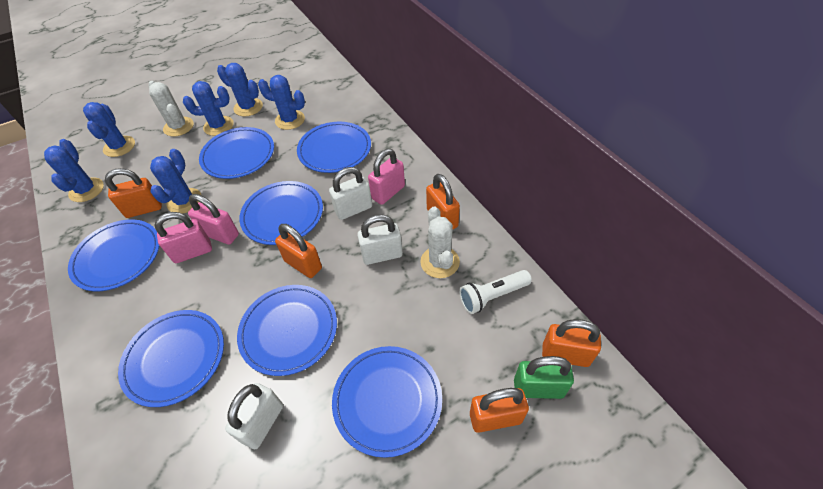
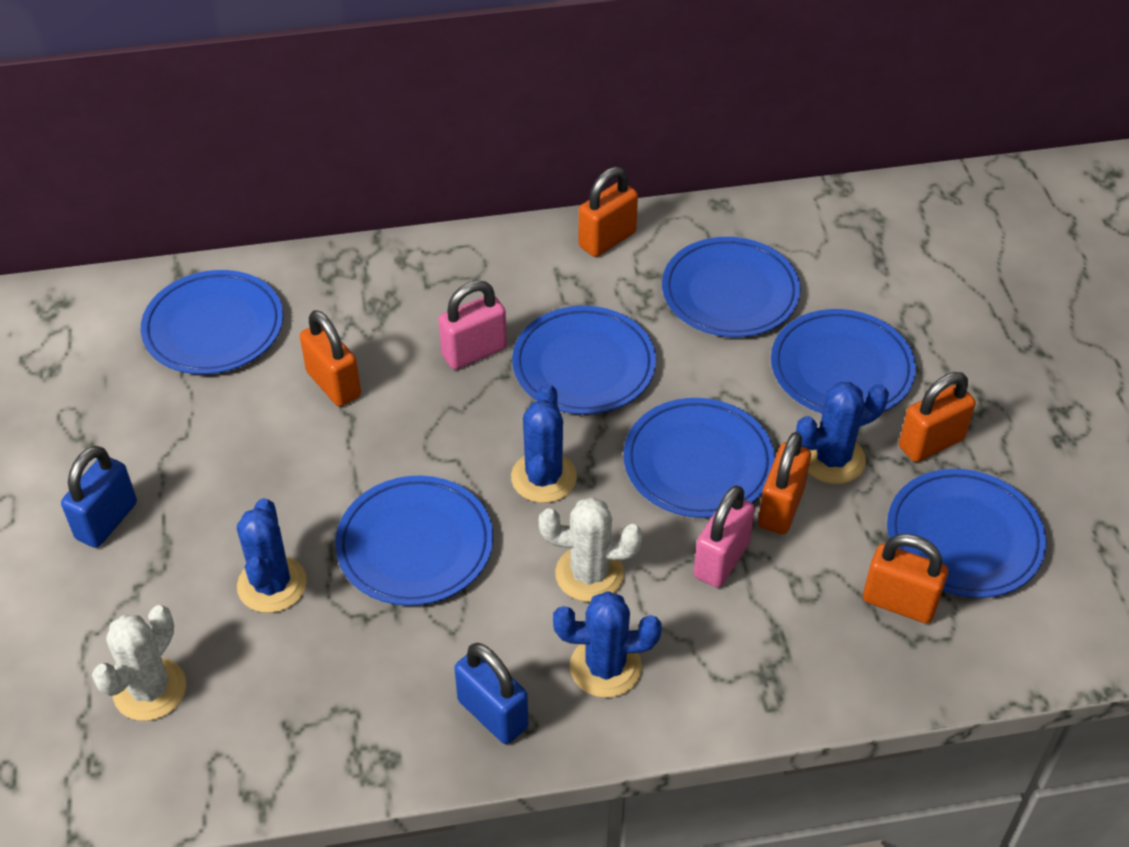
blue cactus: [44,139,104,202] [83,102,135,157] [150,149,202,214] [183,81,234,136] [217,63,263,116] [258,75,305,130] = 6 -> [237,498,307,613] [511,383,577,503] [553,591,662,698] [796,382,889,484] = 4
blue padlock: none = 0 -> [61,446,137,548] [454,643,528,744] = 2
green padlock: [514,356,574,399] = 1 -> none = 0
pink padlock: [155,212,212,263] [188,194,239,245] [368,149,405,205] = 3 -> [438,280,507,370] [694,485,755,588] = 2
white flashlight: [459,270,532,314] = 1 -> none = 0
white padlock: [225,383,283,449] [329,167,372,220] [357,214,403,265] = 3 -> none = 0

